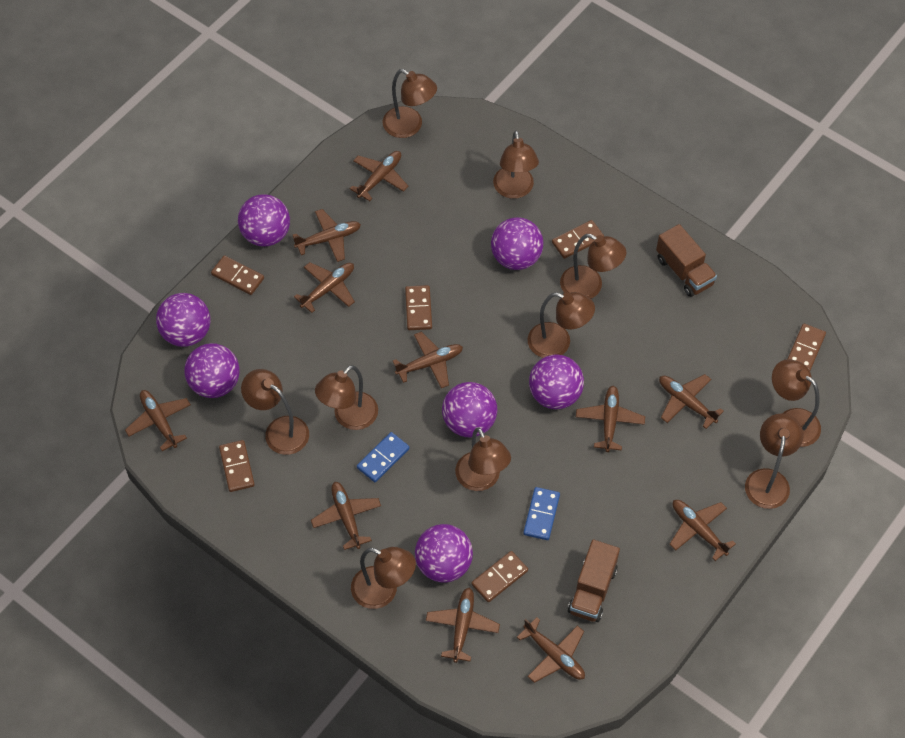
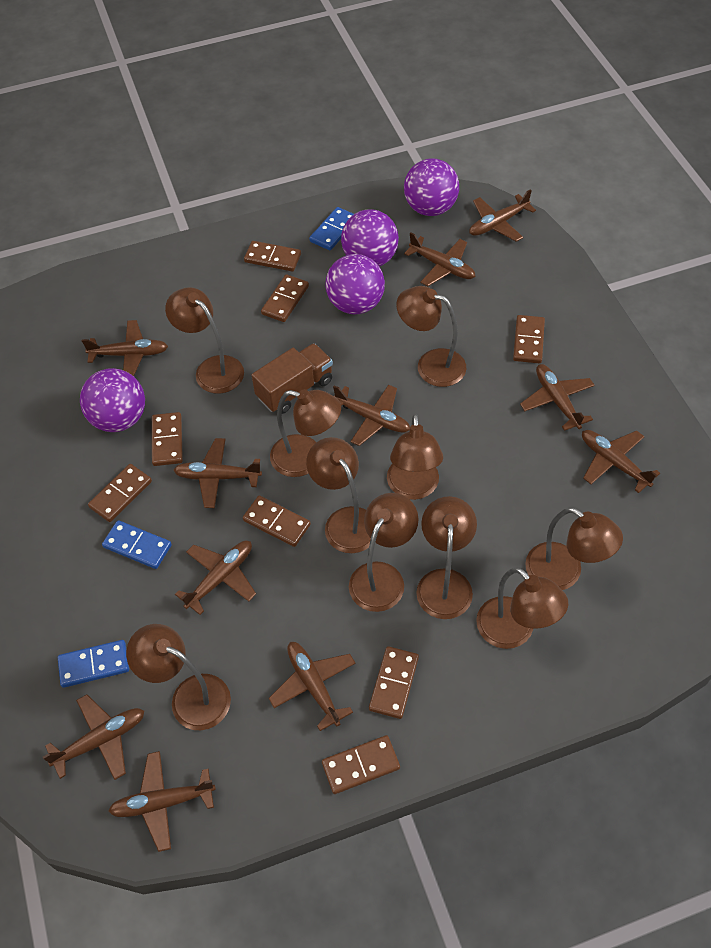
blue domino: [357,432,410,482] [523,487,560,540] = 2 -> [58,640,129,688] [102,520,172,569] [309,207,354,250] = 3
brown domino: [211,255,264,295] [219,440,255,492] [405,285,432,330] [471,551,528,602] [552,220,604,259] [788,324,826,370] = 6 -> [88,464,152,522] [152,412,183,466] [243,496,311,547] [244,241,301,272] [261,274,309,322] [322,735,400,794] [369,646,419,719] [513,315,545,363] = 8
brown truck: [568,539,620,622] [656,224,717,297] = 2 -> [252,343,333,414] = 1
purple ball: [156,293,210,347] [184,343,240,398] [238,194,290,247] [415,524,473,583] [442,382,497,438] [491,217,543,270] [529,354,584,409] = 7 -> [80,368,145,432] [326,254,385,314] [341,209,399,267] [404,158,459,216] = 4

